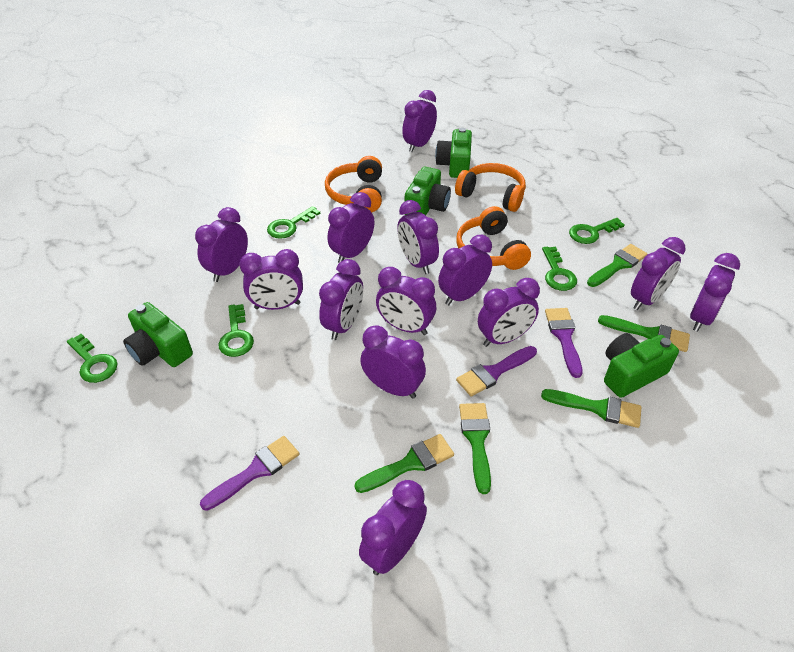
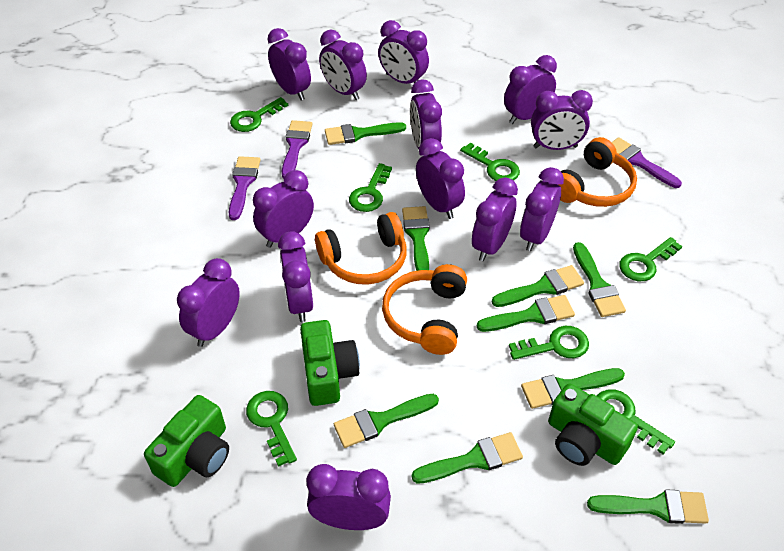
green brush: [355,434,454,493] [459,403,491,494] [541,389,641,428] [587,244,647,287] [598,315,690,352] = 5 -> [325,122,406,145] [334,394,439,448] [402,206,430,271] [412,432,523,484] [477,295,575,332] [491,265,584,307] [521,368,625,409] [573,242,626,317] [587,489,709,524] = 9
green camera: [123,302,193,367] [405,167,451,216] [435,128,472,178] [604,333,679,398] = 4 -> [144,395,229,487] [300,320,360,406] [548,384,638,466] = 3
green key: [67,334,117,383] [218,304,254,357] [267,206,320,239] [542,246,577,291] [569,218,625,244] = 5 -> [230,97,288,132] [246,391,297,467] [349,163,392,212] [460,143,520,181] [509,326,589,360] [596,389,675,455] [619,237,682,281] = 7

